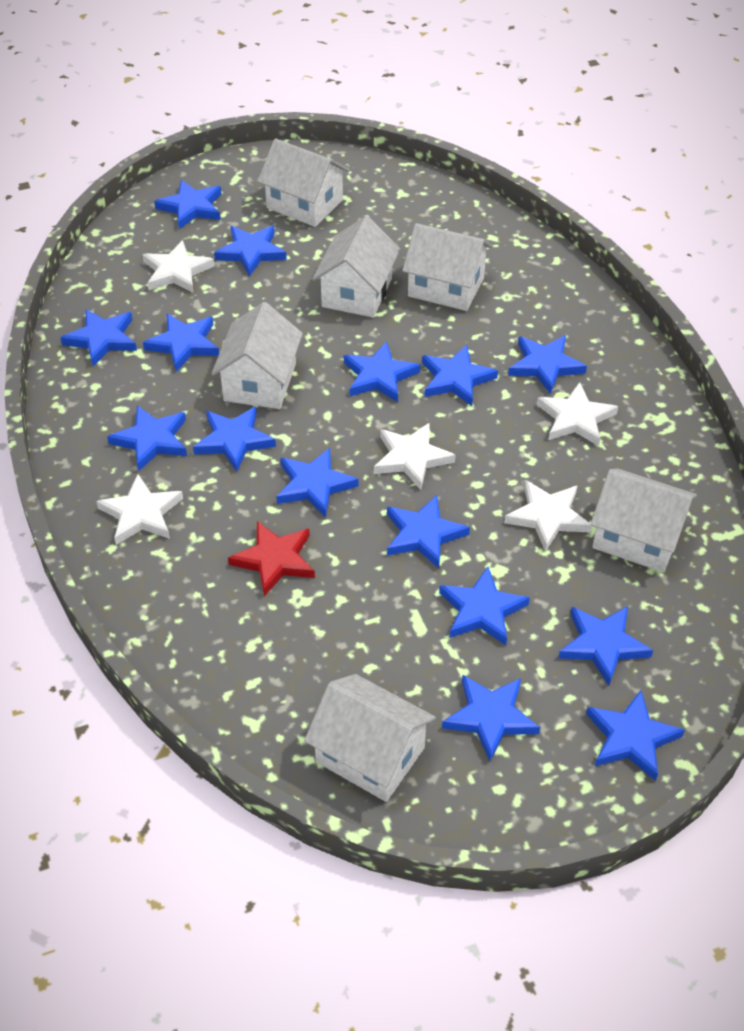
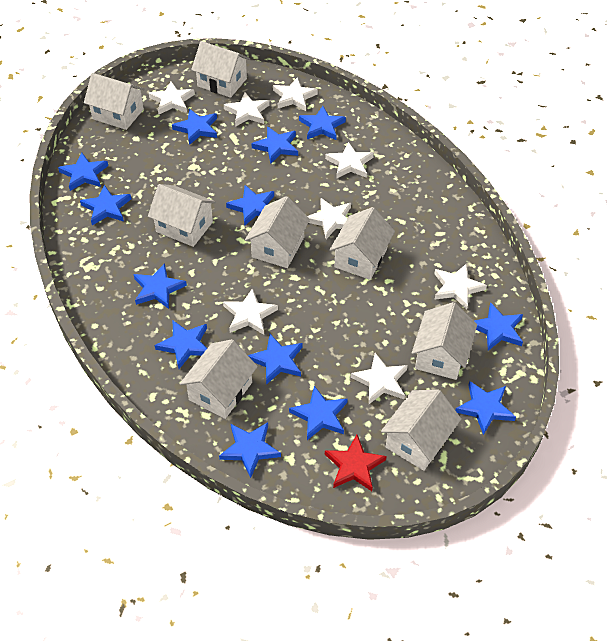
blue star: [60,309,137,366] [107,405,187,471] [143,314,219,372] [154,180,222,229] [193,407,276,472] [214,226,287,277] [276,448,359,517] [344,341,420,402] [387,495,470,568] [422,345,498,406] [439,567,530,645] [442,674,540,761] [508,335,587,394] [559,606,653,685] [586,690,685,781] = 15 -> [58,153,108,191] [80,185,131,225] [134,263,187,309] [155,321,207,369] [172,109,217,145] [219,422,281,478] [226,185,274,226] [248,334,303,385] [251,126,298,163] [289,386,348,440] [299,106,346,140] [455,381,516,435] [474,302,523,351] = 13
white house: [211,302,303,409] [258,139,349,227] [304,674,436,802] [312,216,400,318] [402,223,492,311] [590,468,697,572] = 6 -> [84,73,145,130] [148,184,216,247] [180,339,258,419] [191,41,250,98] [245,196,310,268] [329,207,395,280] [381,389,461,471] [412,302,477,380] = 8
white star: [96,474,183,545] [142,240,214,293] [374,423,456,490] [504,480,592,552] [537,382,618,446] = 5 -> [149,81,195,115] [223,288,278,335] [224,92,270,127] [273,77,318,111] [308,198,351,239] [325,142,374,179] [351,353,408,404] [434,263,487,310] = 8

